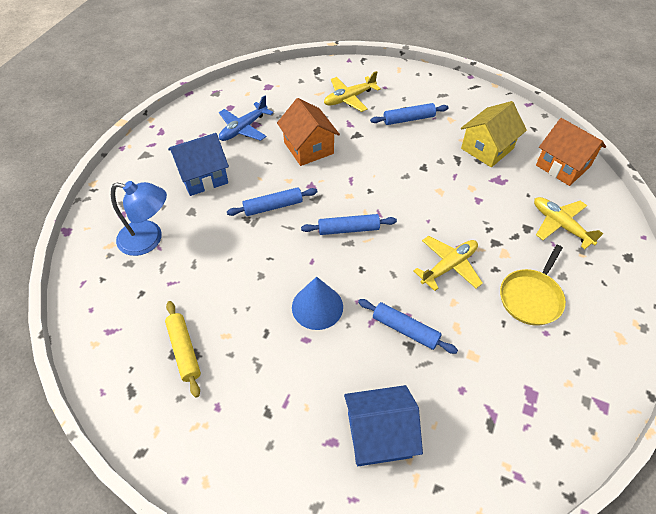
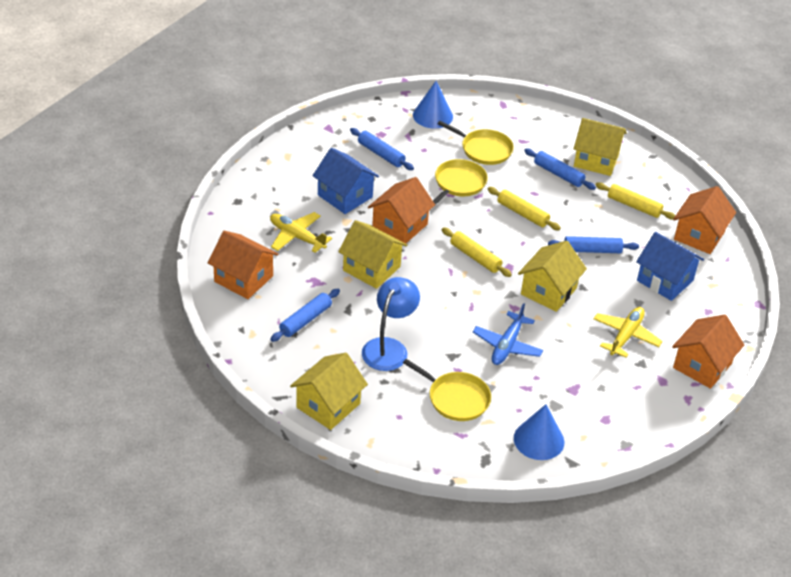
blue cone: [292,277,343,330] = 1 -> [413,81,453,129] [514,404,564,460] = 2
orange house: [277,98,340,166] [536,118,606,186] = 2 -> [208,231,279,299] [368,177,435,243] [672,315,744,389] [673,186,736,254] = 4
yellow house: [461,101,527,167] = 1 -> [290,353,368,430] [338,220,407,289] [518,240,587,312] [573,118,627,176] = 4
yellow pan: [500,245,566,325] = 1 -> [403,359,491,421] [433,159,488,205] [438,121,514,165] = 3
yellow plane: [324,71,381,112] [413,236,483,291] [534,197,603,249] = 3 -> [270,212,332,253] [594,307,663,358] = 2
yellow rolling pin: [165,301,201,398] = 1 -> [442,227,512,277] [488,187,561,230] [595,182,676,220] = 3

